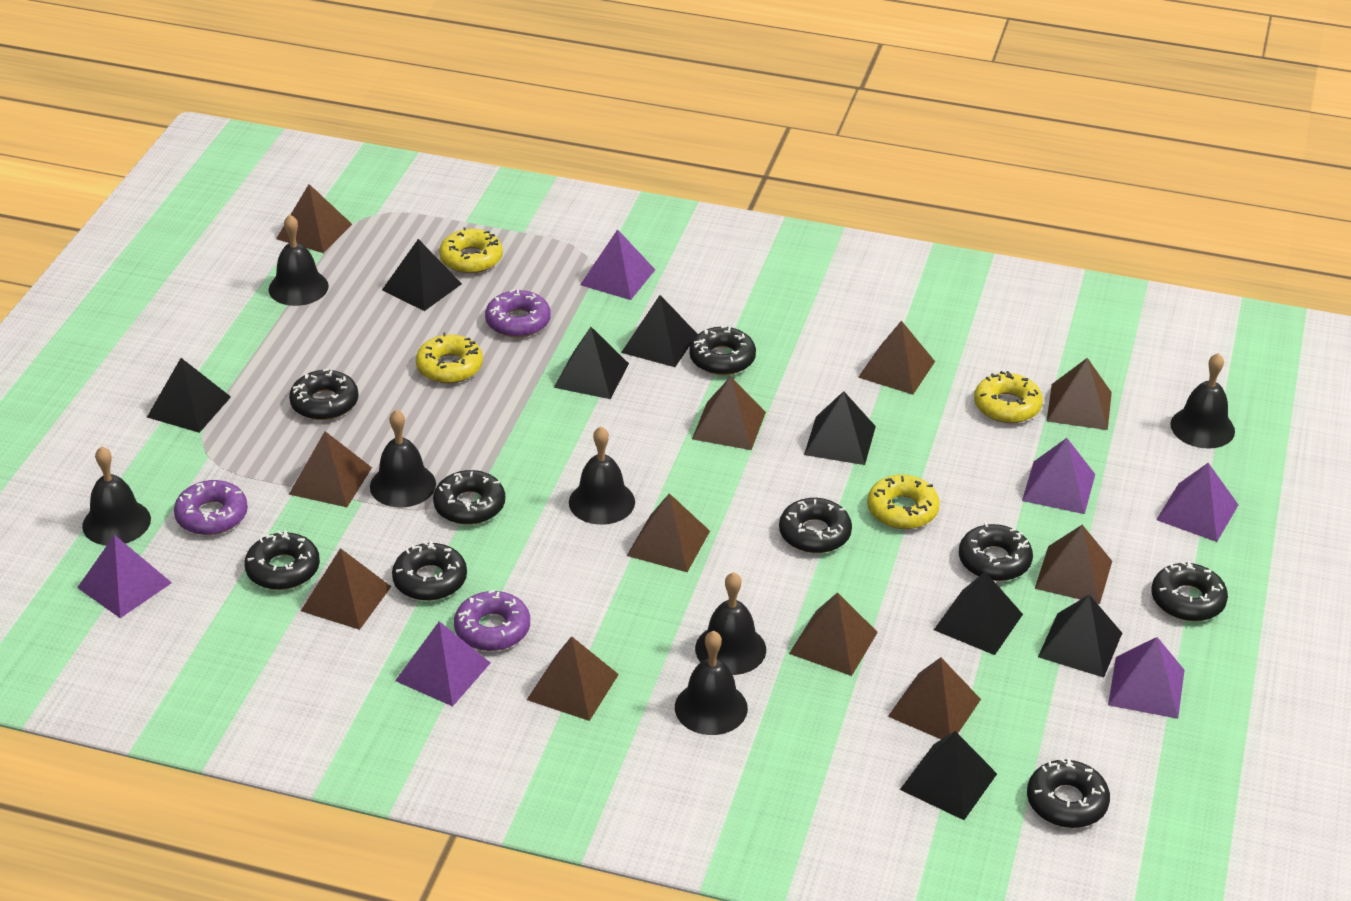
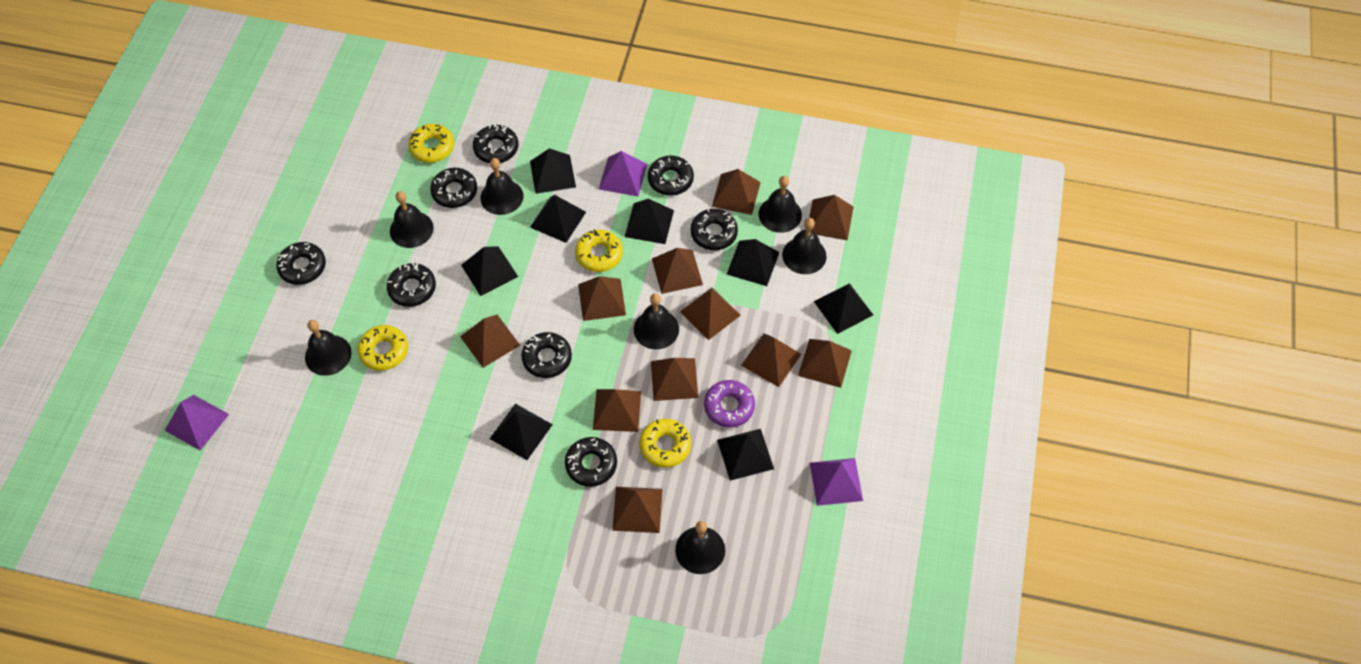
black donut: [245,530,320,590] [289,369,359,420] [392,541,467,601] [433,470,505,525] [689,325,756,375] [779,498,852,553] [959,522,1033,581] [1027,758,1110,828] [1151,561,1228,621] = 9 -> [276,242,326,285] [387,263,436,307] [430,168,477,208] [473,124,518,163] [521,332,572,378] [565,437,617,487] [648,155,694,196] [691,208,738,250] = 8
purple donut: [174,480,248,535] [454,590,530,651] [485,289,551,337] = 3 -> [704,380,755,428] = 1
purple pyramid: [77,535,172,618] [395,621,490,706] [580,229,655,300] [1022,438,1095,514] [1108,637,1185,719] [1156,463,1238,542] = 6 -> [164,395,229,450] [599,151,647,196] [810,458,863,506] = 3

